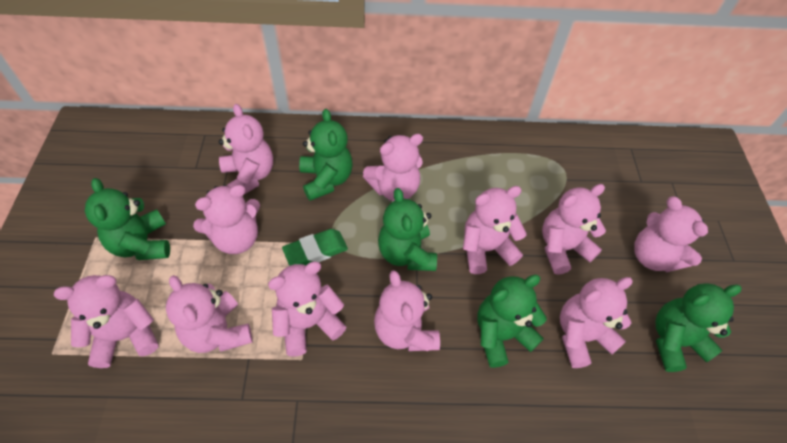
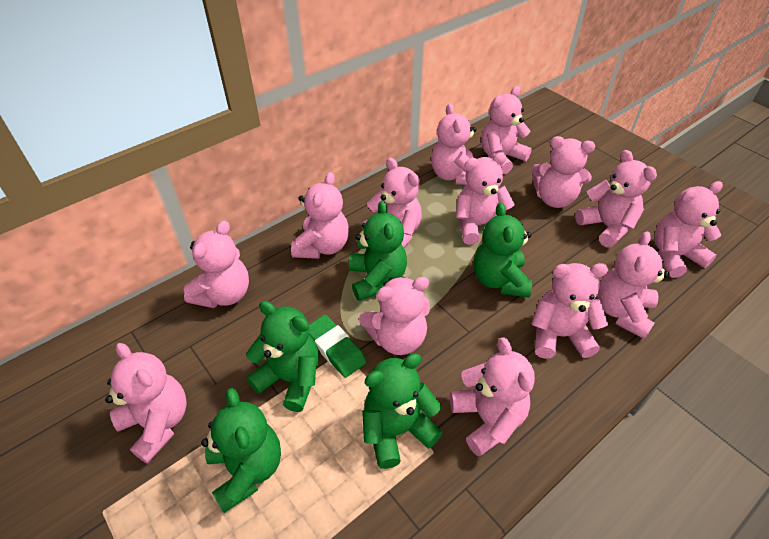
pink teddy bear: [54,275,158,368] [166,275,253,353] [193,185,260,254] [219,104,273,194] [268,262,346,357] [363,134,423,201] [374,270,440,351] [463,186,527,274] [542,184,606,275] [560,277,633,368] [634,196,708,272] = 11 -> [105,343,187,464] [184,221,249,308] [291,172,349,259] [359,277,430,355] [362,158,422,248] [431,104,477,185] [450,337,535,457] [456,152,515,245] [481,86,532,174] [531,136,595,208] [531,263,608,359] [575,150,657,247] [597,231,670,339] [654,181,723,278] = 14

